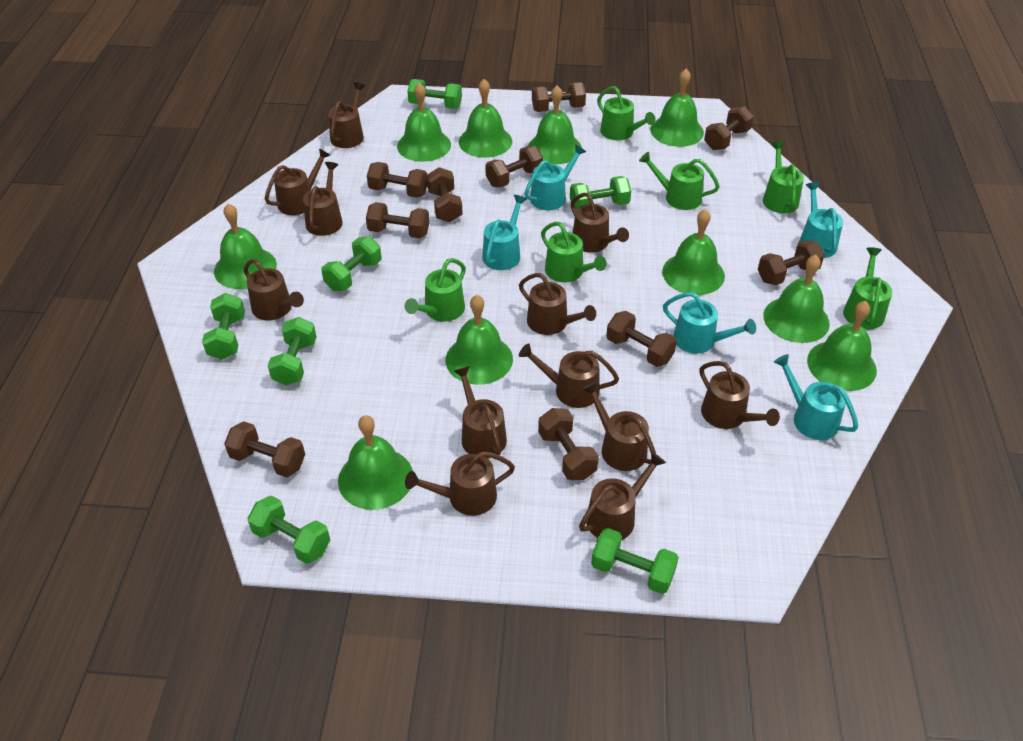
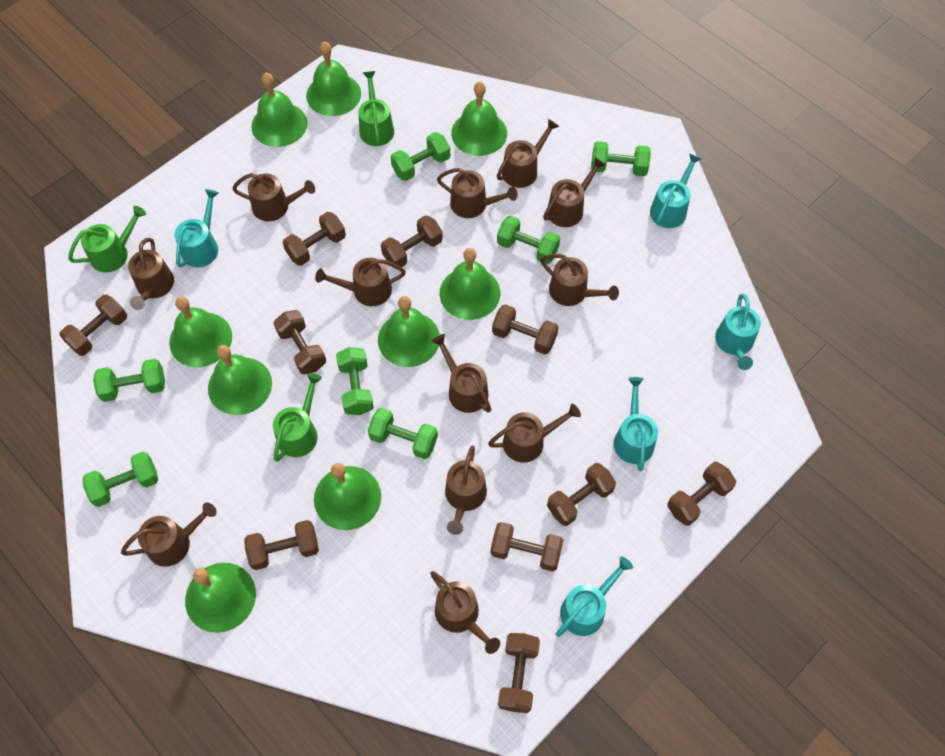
green bell: [214,204,277,289] [338,415,413,510] [397,83,451,162] [446,295,513,385] [459,79,512,158] [528,85,582,164] [650,69,704,147] [662,209,725,295] [763,255,830,343] [807,301,877,391] = 10 -> [169,296,232,367] [185,563,256,633] [208,345,272,415] [251,73,307,147] [306,41,361,116] [314,463,381,530] [378,296,440,367] [440,248,500,320] [451,82,507,156] = 9
green watering can: [405,258,466,321] [541,222,607,282] [597,86,656,140] [639,152,720,210] [763,141,804,213] [843,247,892,329] = 6 -> [68,206,146,272] [273,373,322,462] [359,71,394,146] = 3

